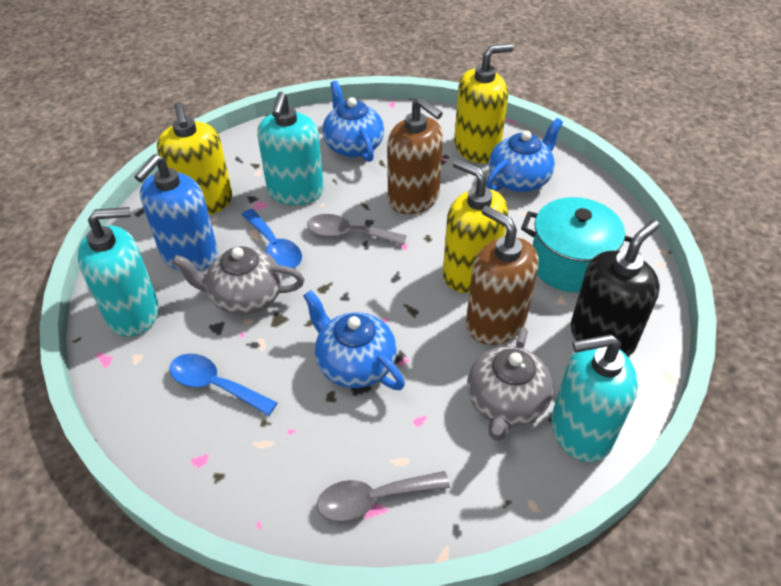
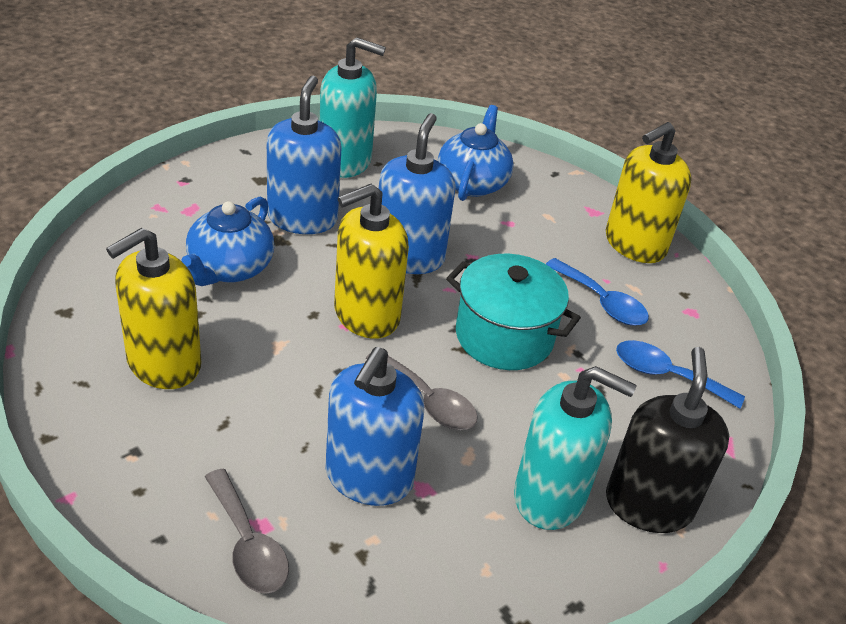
blue soap dispenser: [134,155,218,271] = 1 -> [267,76,342,234] [325,347,424,506] [379,113,456,274] = 3
blue teapot: [303,290,405,390] [322,81,384,162] [486,118,563,192] = 3 -> [181,197,274,286] [438,105,514,201] = 2
brown soap dispenser: [387,97,443,214] [466,206,539,345] = 2 -> none = 0
grey teapot: [172,246,305,315] [467,327,553,441] = 2 -> none = 0
turquoise soap dispenser: [77,207,159,337] [257,92,324,205] [552,334,638,462] = 3 -> [320,37,386,178] [514,366,637,530] = 2

